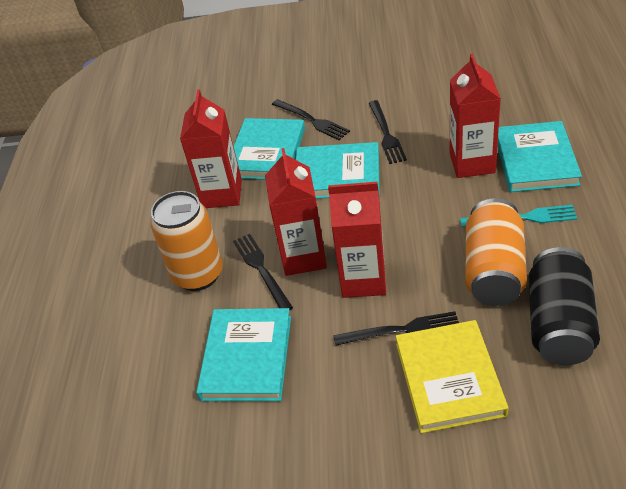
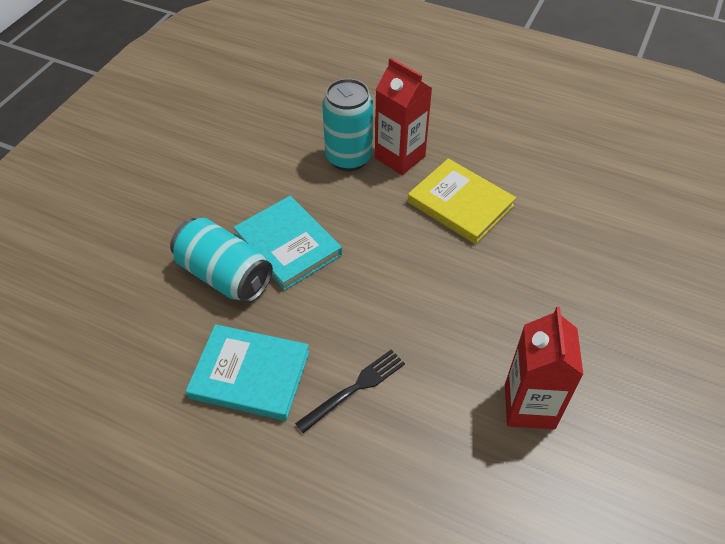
black can: [528,247,600,365] = 1 -> none = 0
black fork: [233,234,293,310] [272,99,350,140] [333,311,459,346] [369,100,407,164] = 4 -> [295,350,405,433] = 1
orange can: [151,191,223,291] [465,199,527,306] = 2 -> none = 0
red carton: [180,89,242,208] [265,148,327,276] [328,182,386,298] [450,54,501,178] = 4 -> [375,57,432,175] [505,307,583,429] = 2
turquoise book: [196,308,291,401] [234,118,305,180] [296,142,380,199] [497,121,582,192] = 4 -> [186,324,310,421] [233,196,342,290] = 2
turquoise can: none = 0 -> [170,218,273,303] [322,78,373,171] = 2
turquoise fork: [460,205,577,227] = 1 -> none = 0

